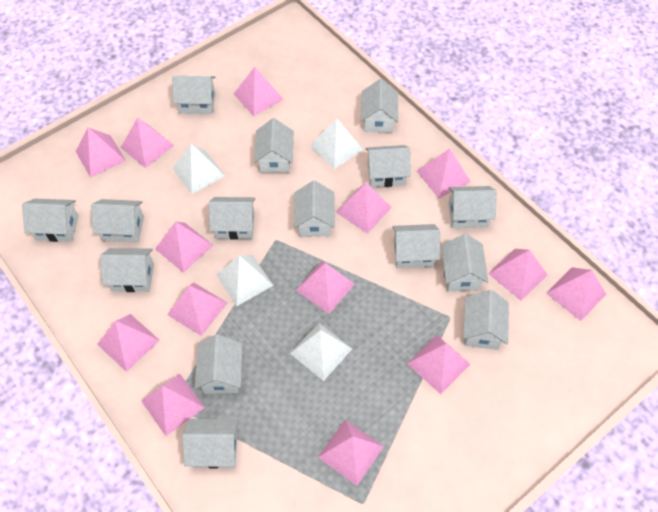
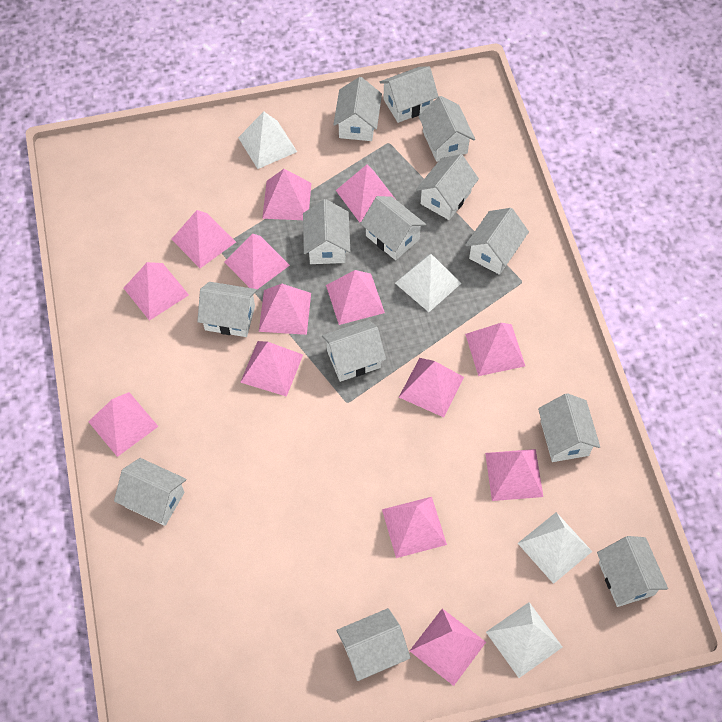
white house: [22,199,79,242] [91,199,144,243] [100,248,154,292] [172,76,215,114] [182,419,238,468] [195,334,243,394] [209,197,255,240] [254,118,294,173] [294,180,335,237] [361,79,398,133] [366,145,411,187] [392,224,440,268] [441,234,488,291] [448,186,497,228] [463,290,509,350] = 15 -> [114,458,186,526] [197,282,257,337] [303,199,350,264] [322,320,386,382] [333,77,382,141] [336,608,410,681] [360,196,426,260] [380,66,439,123] [416,154,479,220] [418,96,475,162] [465,208,529,275] [538,393,600,462] [597,536,668,607] = 13

